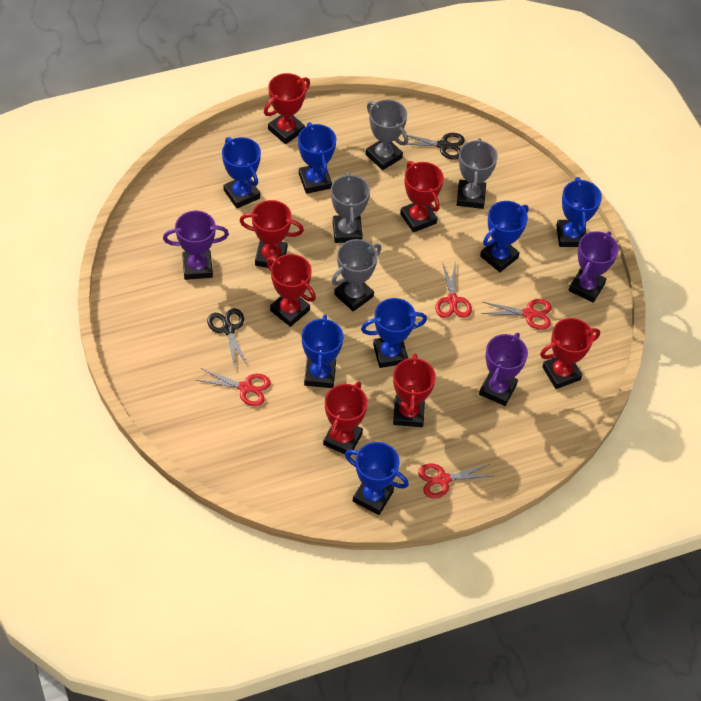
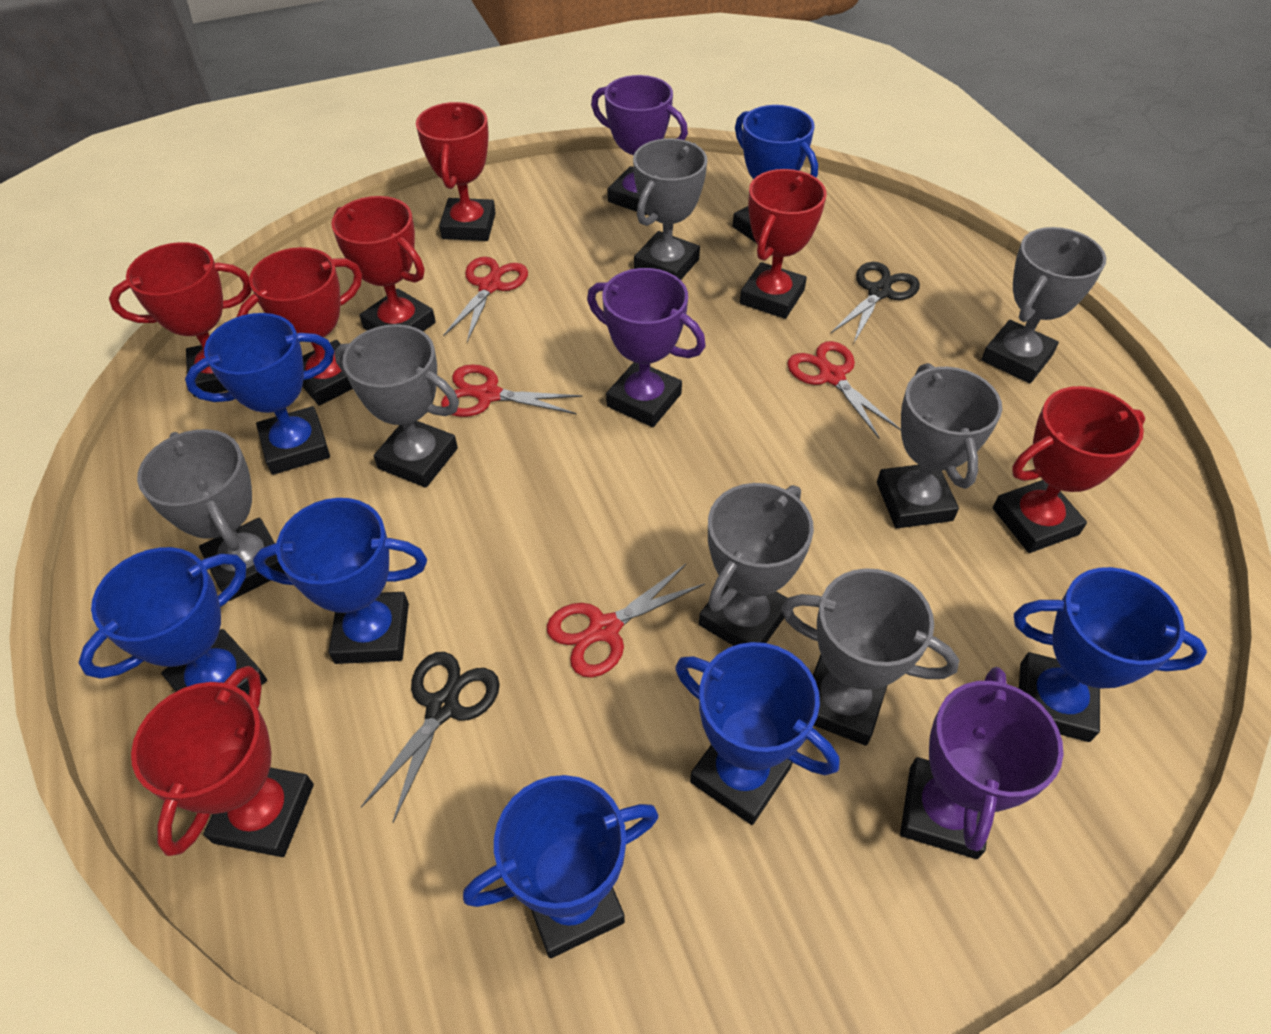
grey trophy: [331,172,370,243] [332,239,381,312] [366,99,408,170] [457,138,498,209] = 4 -> [137,429,285,601] [335,324,459,488] [633,138,707,280] [699,483,814,646] [781,568,959,746] [877,363,1002,528] [981,227,1106,383] = 7

